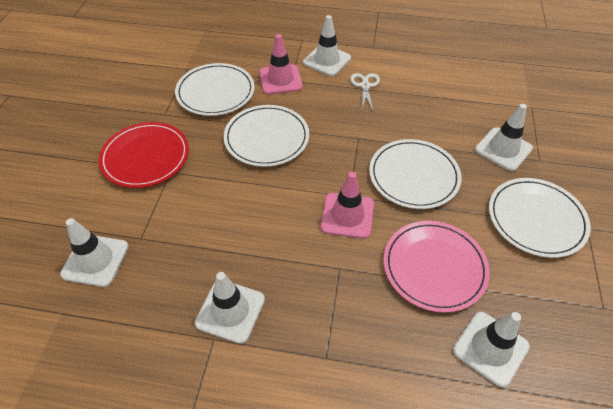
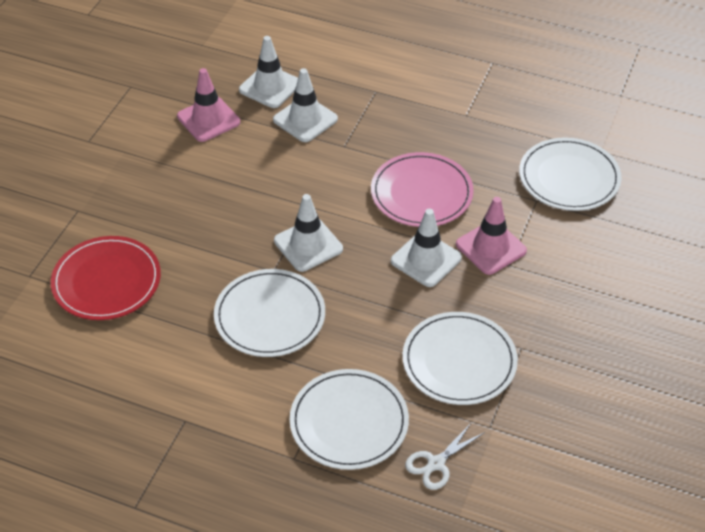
white traffic cone: [60,218,129,287] [195,272,265,344] [303,15,351,76] [453,312,530,388] [475,104,533,171] = 5 -> [239,36,298,108] [273,68,338,142] [274,194,343,272] [391,209,462,287] = 4

